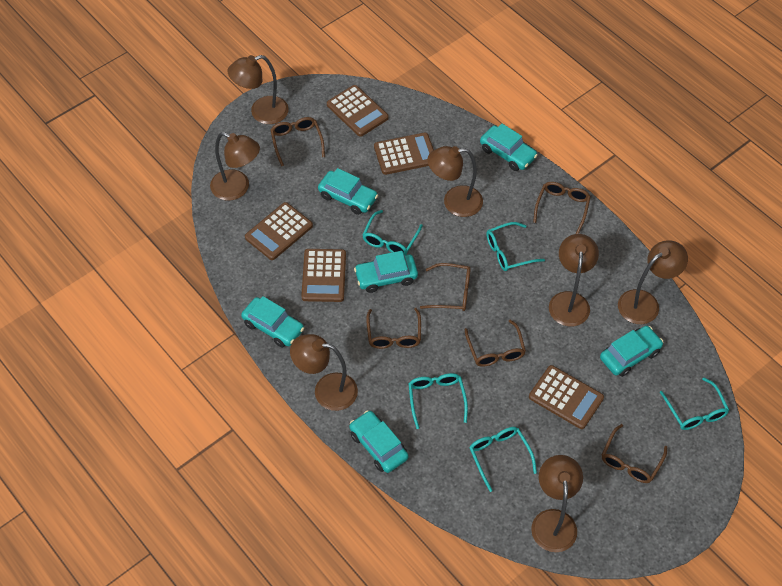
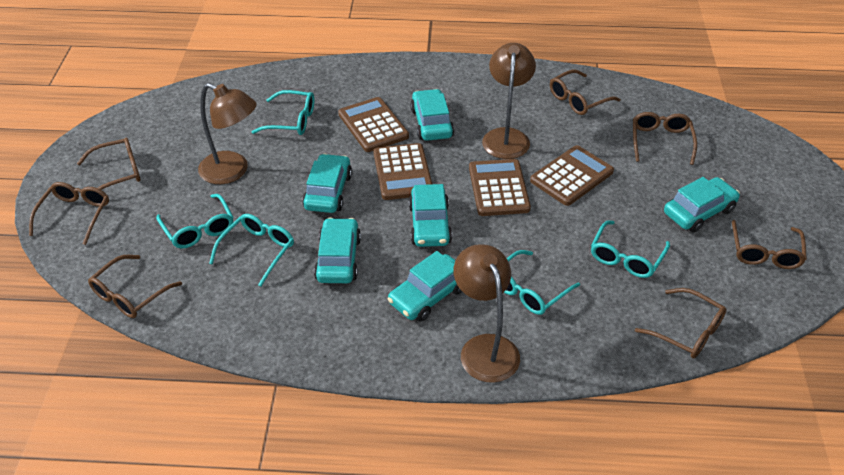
brown calculator: [245,202,313,260] [301,249,346,302] [327,85,389,137] [374,133,434,175] [529,365,604,429] = 5 -> [338,97,409,152] [373,143,432,200] [469,159,531,216] [530,145,614,206] = 4
brown glasses: [271,117,325,166] [366,308,421,349] [420,263,471,311] [464,319,526,367] [533,182,591,234] [602,424,667,483] = 6 -> [29,182,109,245] [77,138,141,190] [88,255,182,318] [550,70,621,115] [633,112,697,165] [635,288,727,359] [732,220,807,269] = 7
brown lamp: [210,132,260,201] [228,55,289,124] [290,334,358,411] [428,146,483,217] [531,455,583,552] [549,234,599,326] [618,240,688,324] = 7 -> [198,83,257,184] [453,244,520,383] [482,43,536,159] = 3

